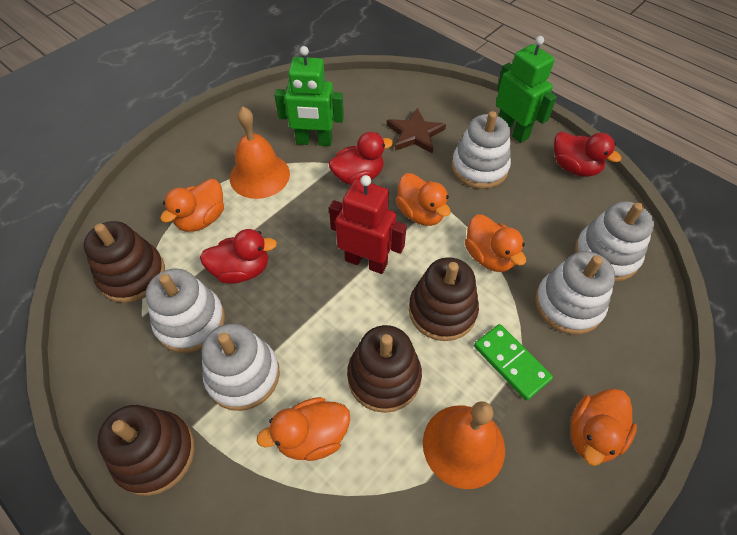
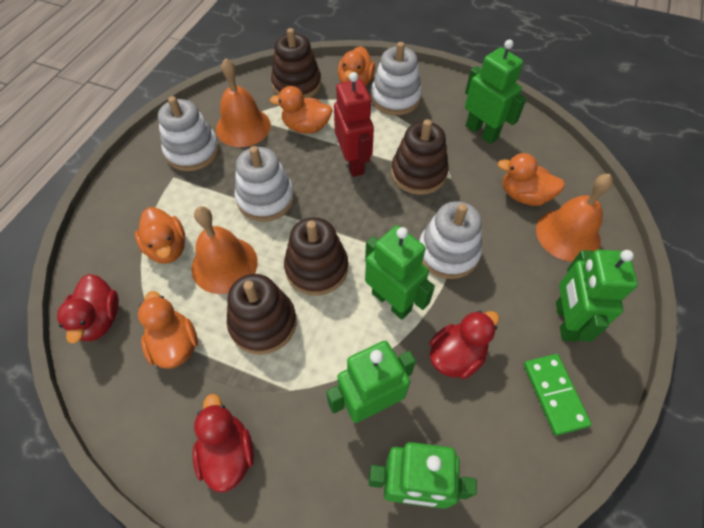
brown star: [387,108,446,154] = 1 -> none = 0
green robot: [274,46,344,146] [496,36,557,143] = 2 -> [326,341,416,423] [365,225,435,320] [369,442,477,509] [465,40,527,144] [556,250,638,342] = 5
orange bell: [230,107,290,199] [423,401,505,489] = 2 -> [191,206,258,294] [216,58,271,147] [536,174,613,262] = 3
white stacking toy: [146,269,225,353] [202,324,280,411] [452,111,511,189] [535,251,615,334] [574,201,654,282] = 5 -> [158,96,220,171] [235,146,295,222] [371,42,422,115] [419,201,482,279] = 4

